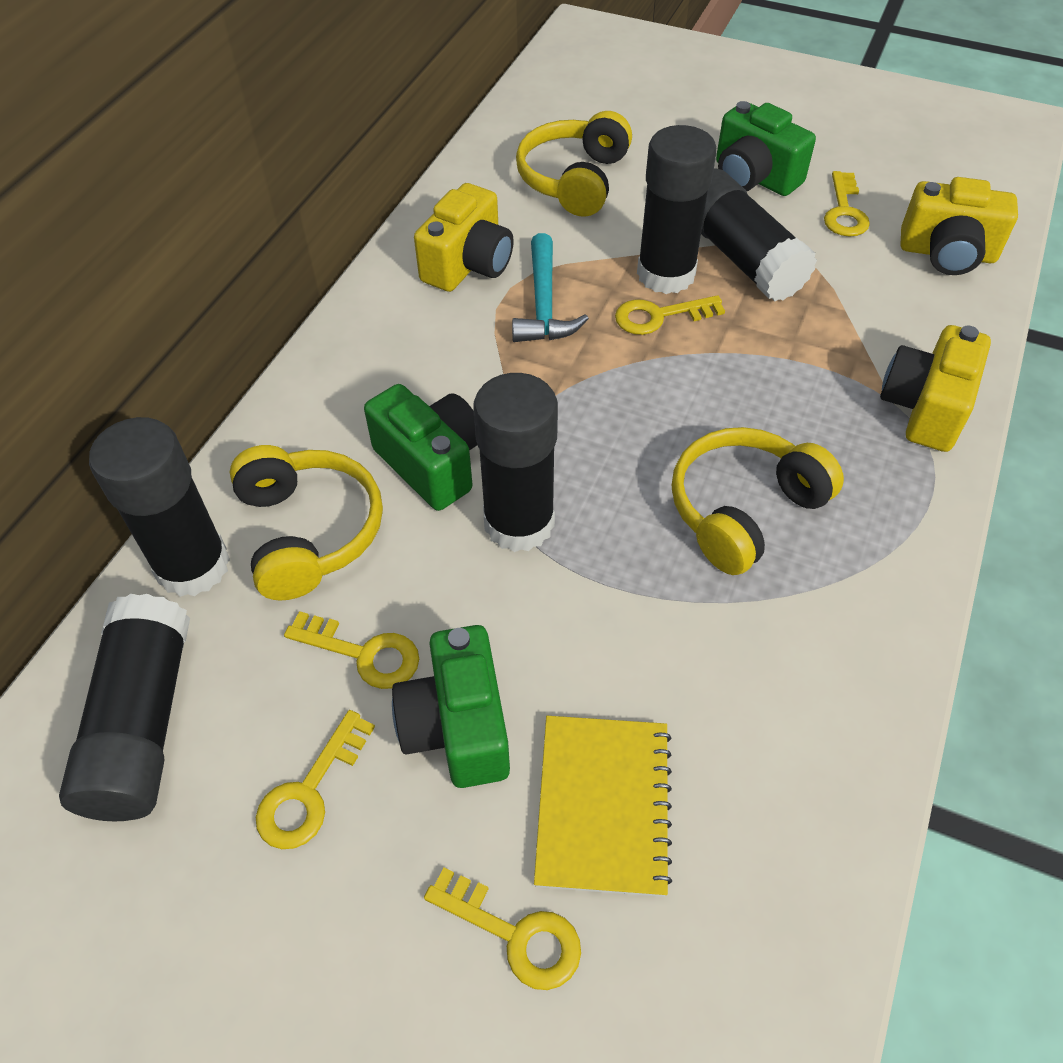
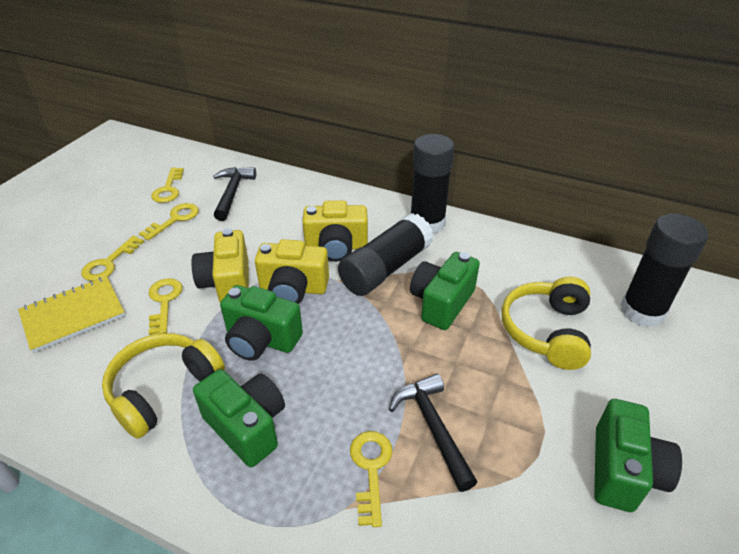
black glue stick: [59,594,190,821] [89,417,230,597] [473,373,558,552] [637,125,717,294] [701,168,817,302] = 5 -> [338,213,434,296] [410,134,455,234] [620,213,708,327] = 3
black hammer: none = 0 -> [213,167,256,221] [389,374,477,492] = 2
green camera: [364,384,477,511] [392,625,510,788] [716,101,816,196] = 3 -> [193,369,285,467] [220,285,303,361] [410,252,480,330] [594,399,682,512] = 4
turquoise hammer: [512,233,589,342] = 1 -> none = 0
yellow headphones: [230,445,383,600] [516,111,632,217] [672,427,844,575] = 3 -> [102,333,225,439] [501,276,591,370] = 2

